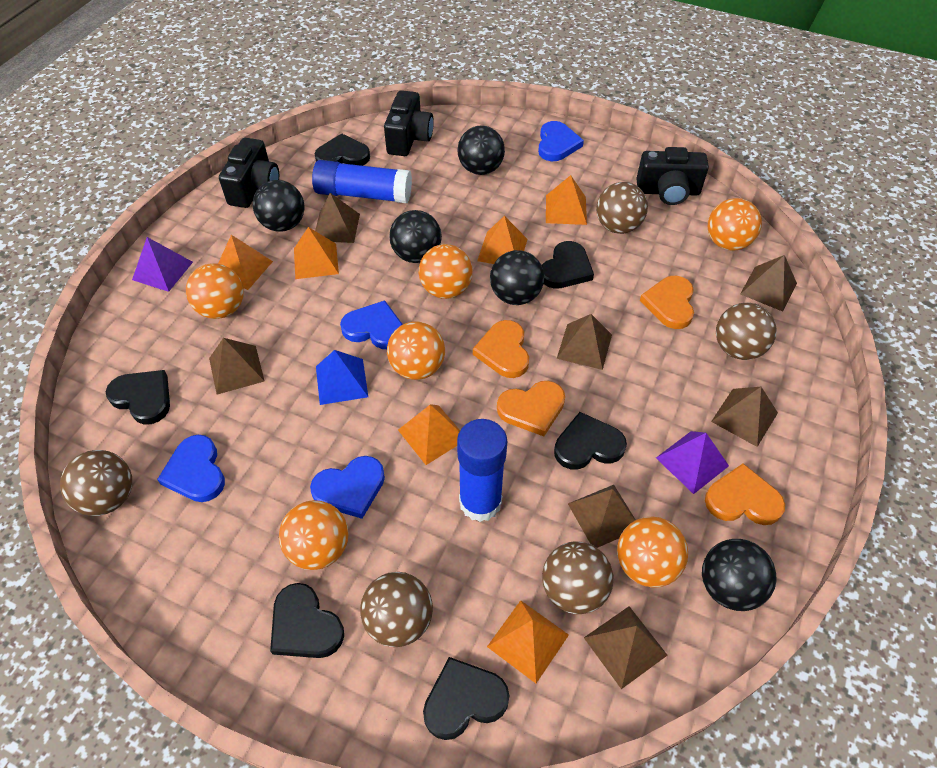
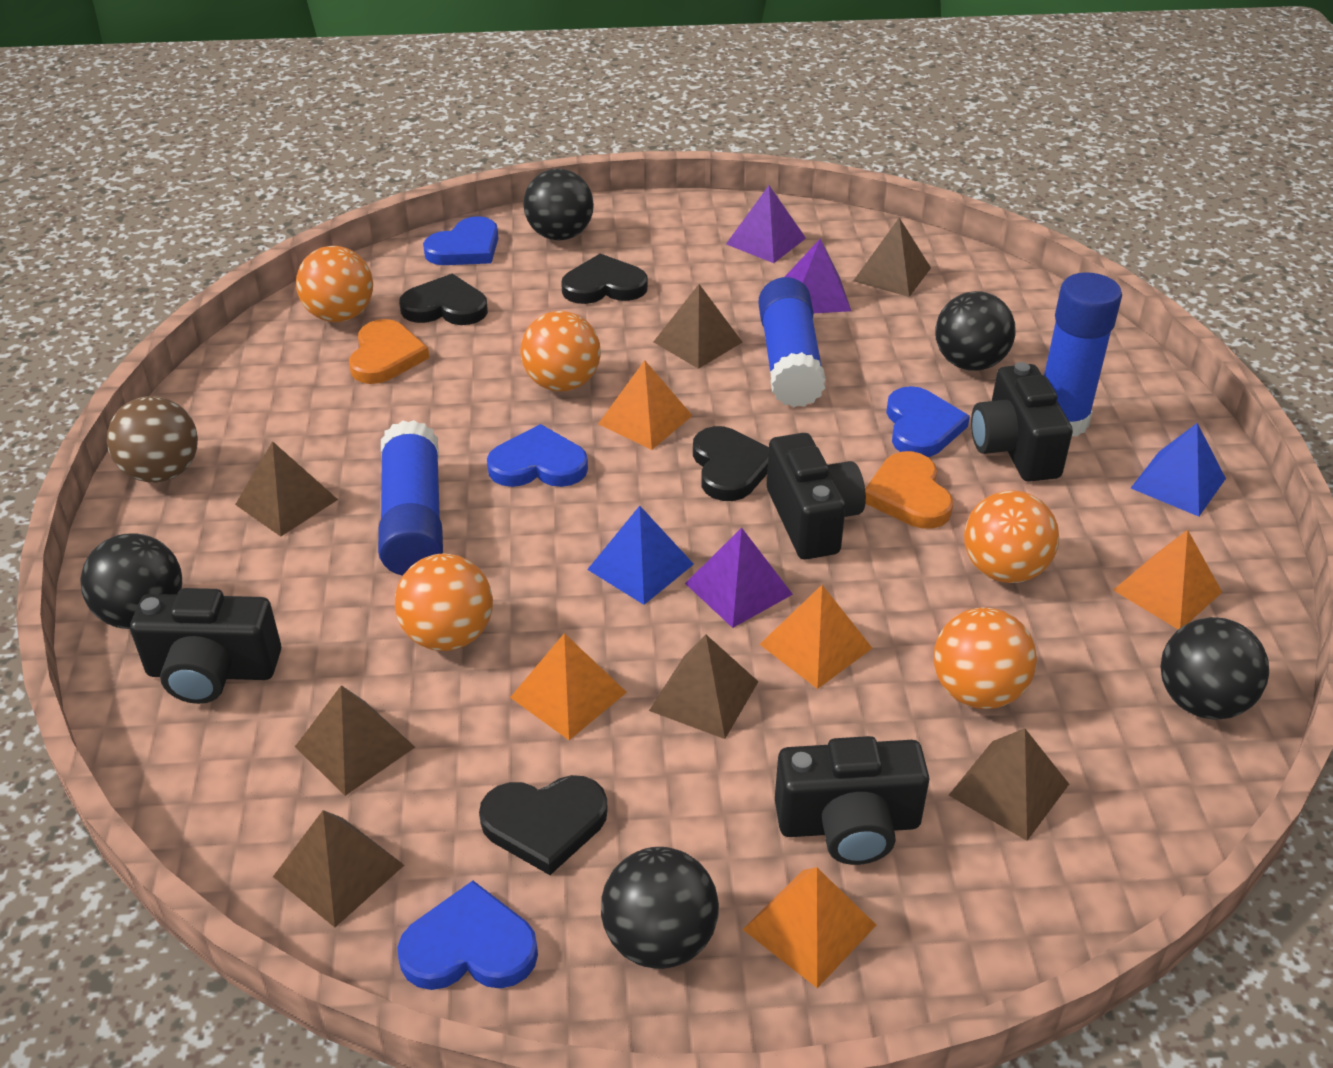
black camera: [219,138,279,208] [384,90,434,156] [636,147,709,205] = 3 -> [130,588,281,704] [767,433,866,560] [775,736,929,865] [971,362,1073,482] = 4
black heart: [106,370,170,425] [270,583,344,658] [315,133,370,166] [423,657,509,740] [542,241,594,289] [554,412,627,470] = 6 -> [399,274,488,325] [479,775,608,875] [561,254,648,304] [693,426,769,501] = 4
blue glue stick: [312,160,412,203] [457,419,507,522] = 2 -> [378,420,443,576] [758,277,826,407] [1044,272,1122,437] = 3
blue pyramid: [316,350,368,405] = 1 -> [587,506,694,605] [1131,423,1226,517] = 2
brown ball: [60,450,132,516] [360,572,433,647] [542,541,613,614] [596,182,648,234] [716,303,777,360] = 5 -> [107,396,198,483] = 1
orange ball: [186,263,244,319] [279,500,349,570] [387,321,445,380] [419,244,473,299] [617,516,688,587] [708,198,762,251] = 6 -> [296,246,373,322] [395,554,493,651] [520,311,601,392] [934,608,1037,709] [964,490,1059,583] = 5
orange heart: [473,320,529,378] [497,381,565,436] [640,276,694,329] [705,464,785,525] = 4 -> [349,319,429,384] [865,451,953,529] = 2
orange pyramid: [218,235,273,290] [294,227,339,279] [398,404,460,465] [477,216,527,264] [487,600,569,683] [546,175,587,225] = 6 -> [510,633,627,740] [598,360,693,450] [742,867,876,988] [759,585,872,689] [1113,530,1222,630] = 5
purple pyramid: [132,237,193,292] [656,431,729,494] = 2 -> [685,527,793,628] [726,186,806,263] [785,238,851,313] = 3

